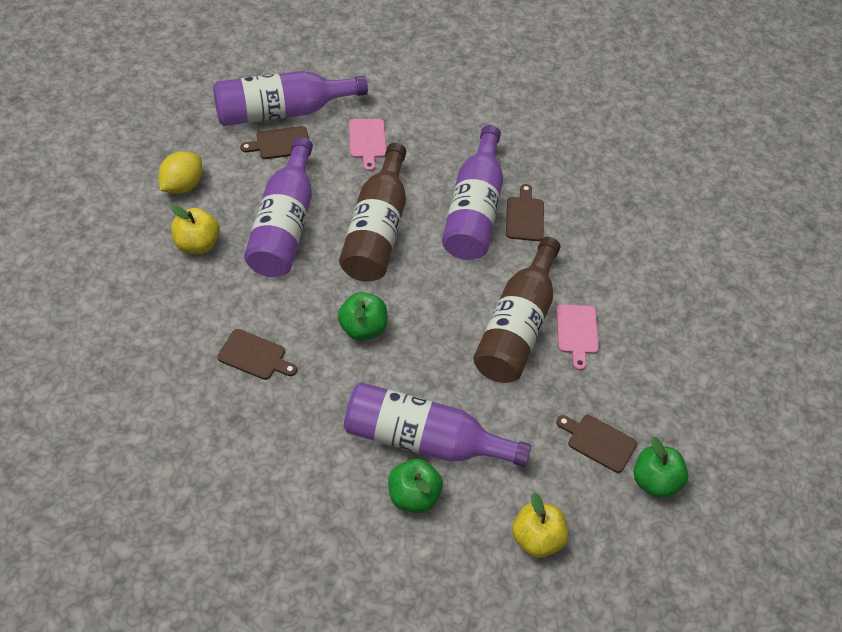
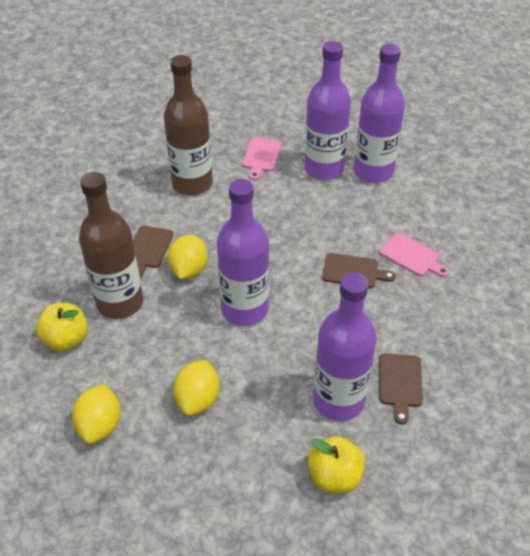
brown cutting board: [217,329,297,380] [240,126,309,159] [506,184,544,241] [556,415,637,473] = 4 -> [133,226,173,278] [322,253,396,288] [379,353,423,425] = 3
green apple: [338,292,387,341] [388,459,443,513] [634,436,689,498] = 3 -> none = 0
yellow lemon: [158,151,202,194] = 1 -> [72,384,121,444] [167,235,208,279] [173,360,220,416] = 3

